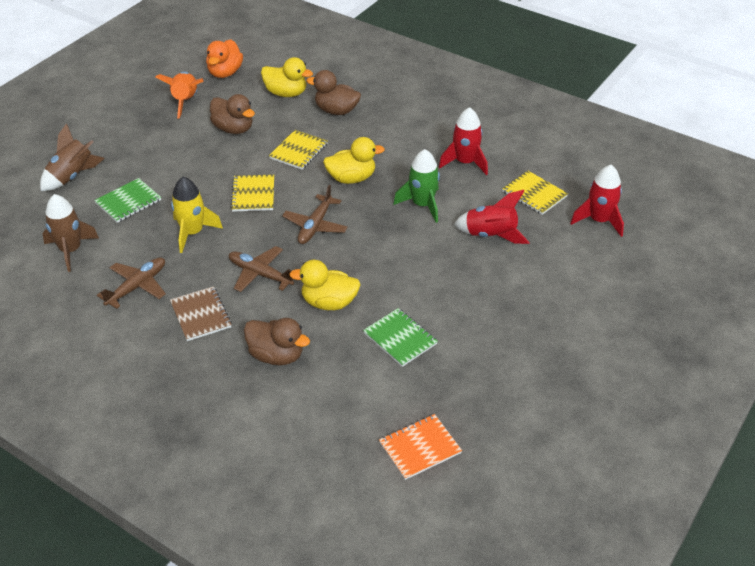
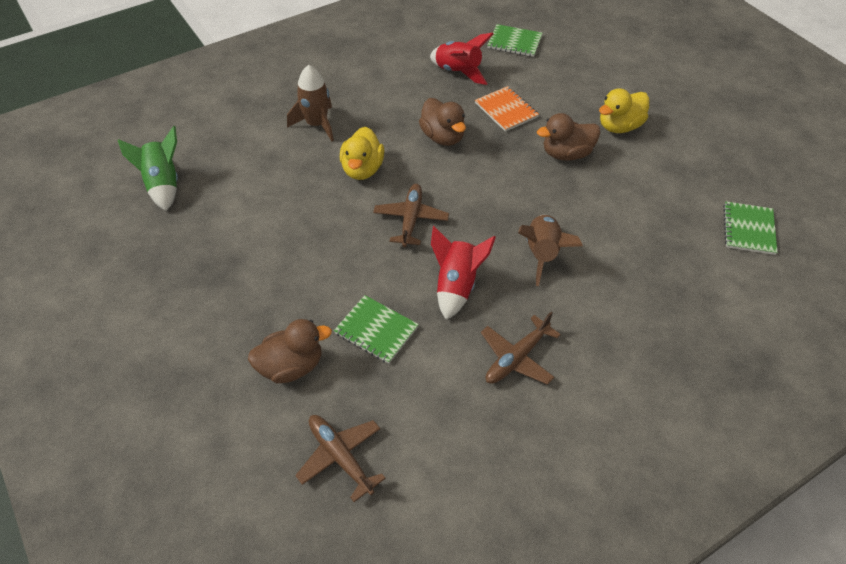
brown notebook: [170,286,232,341] = 1 -> none = 0
green notebook: [94,178,161,223] [363,308,438,367] = 2 -> [334,295,419,364] [487,24,543,57] [723,201,778,255] = 3
orange duck: [206,39,243,78] = 1 -> none = 0
orange rocket: [156,71,204,118] = 1 -> none = 0
red rocket: [439,107,488,175] [454,190,530,244] [570,165,624,237] = 3 -> [430,33,494,85] [431,226,496,320] = 2
yellow duck: [261,57,313,97] [289,260,361,310] [323,137,385,184] = 3 -> [340,127,385,180] [599,88,650,133] = 2
yellow notebook: [230,175,274,212] [269,130,328,170] [502,171,568,215] = 3 -> none = 0
yellow rocket: [171,177,223,253] = 1 -> none = 0

